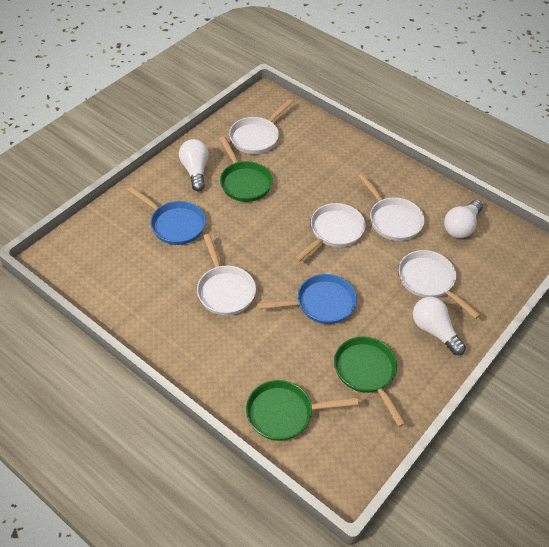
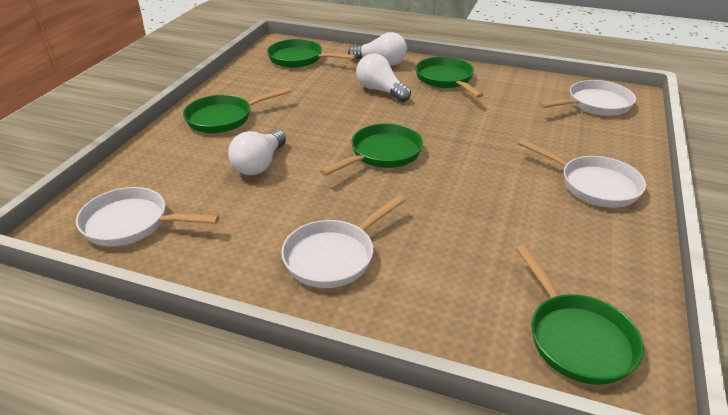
blue pan: [128,186,206,245] [257,274,357,324] = 2 -> none = 0
green pan: [219,136,273,202] [246,380,358,441] [334,336,406,427] = 3 -> [183,87,292,133] [267,39,356,68] [320,123,423,176] [415,57,483,98] [516,245,644,385] = 5
white pan: [197,234,256,315] [229,99,293,154] [294,203,365,262] [358,173,425,241] [399,250,480,319] = 5 -> [76,187,219,246] [281,195,406,288] [518,139,646,207] [539,80,636,116] = 4

